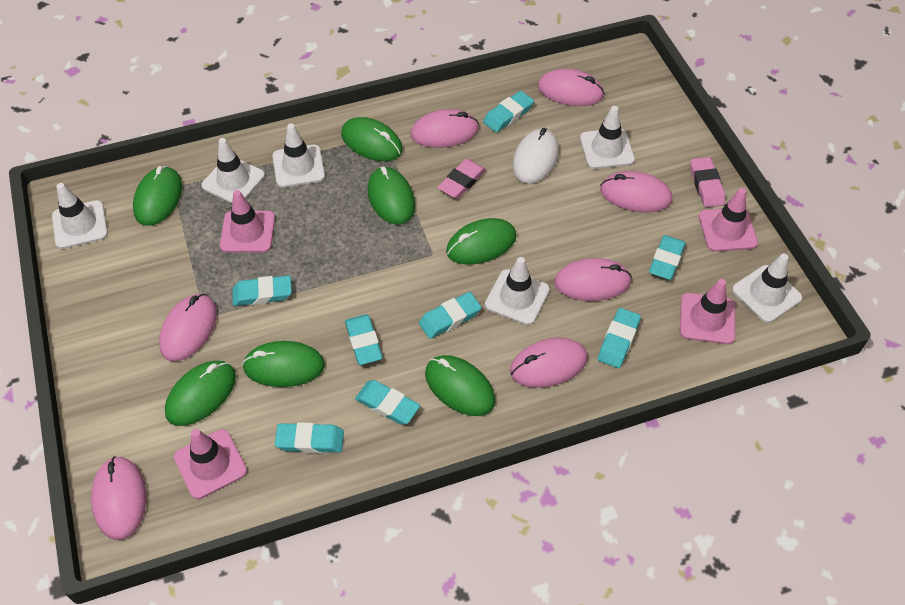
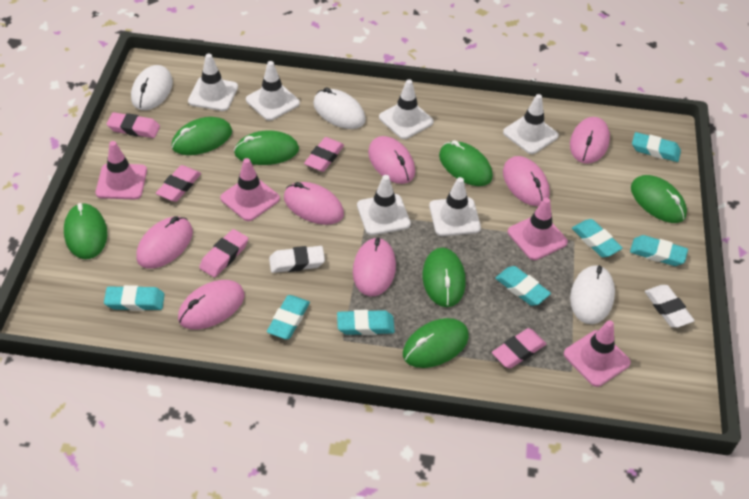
pink eraser: [438,159,486,199] [690,157,725,207] = 2 -> [107,112,160,138] [156,165,201,202] [199,229,248,277] [304,137,344,172] [492,328,546,368] = 5
turquoise eraser: [232,275,292,306] [275,422,344,453] [345,314,383,365] [355,380,420,425] [419,292,481,339] [483,91,534,132] [598,308,641,368] [649,235,686,280] = 8 -> [104,285,165,311] [267,295,310,339] [337,310,395,335] [495,266,551,306] [572,219,623,257] [630,235,688,266] [632,132,681,162] = 7
white eraser: none = 0 -> [269,246,325,273] [645,285,695,328] = 2
white mouse: [512,128,559,184] = 1 -> [131,65,173,110] [313,87,366,129] [570,265,615,324] = 3

